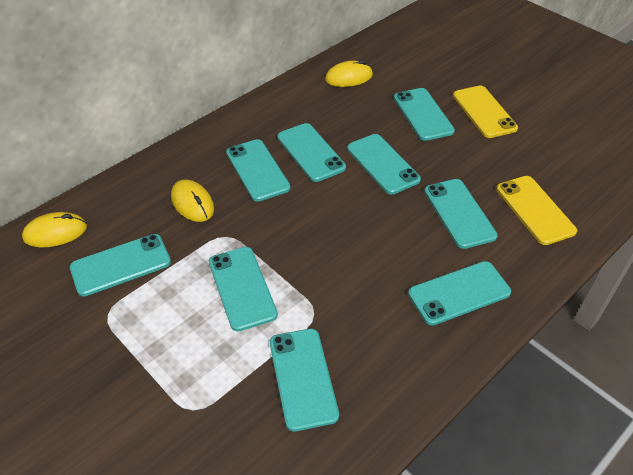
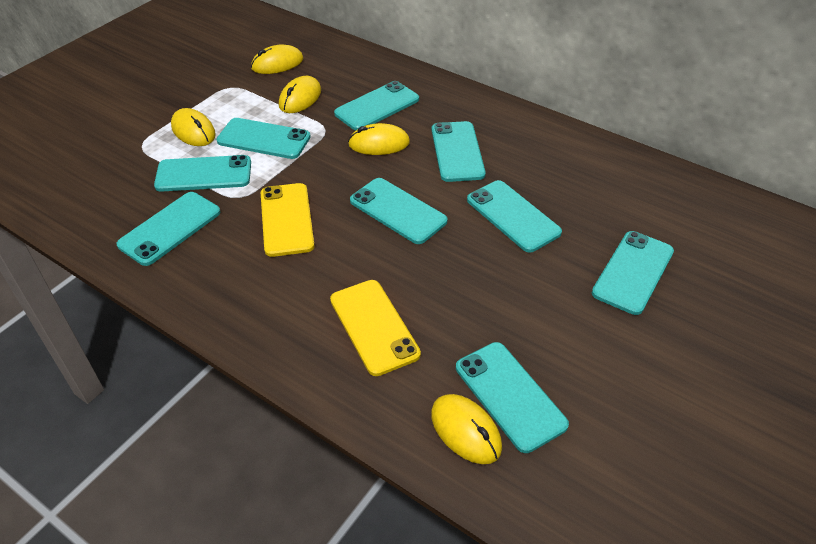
yellow mouse: [22,212,87,247] [171,180,214,222] [325,60,373,87] = 3 -> [171,108,216,146] [251,45,303,74] [279,76,321,113] [348,123,410,155] [431,394,502,464] = 5

